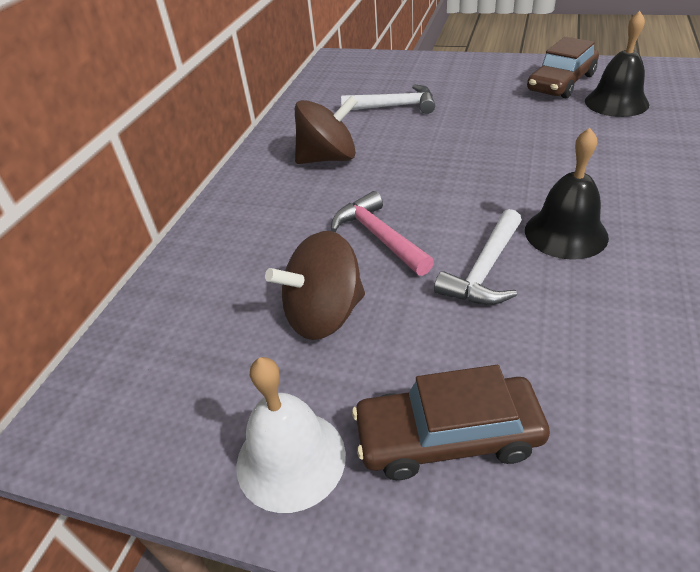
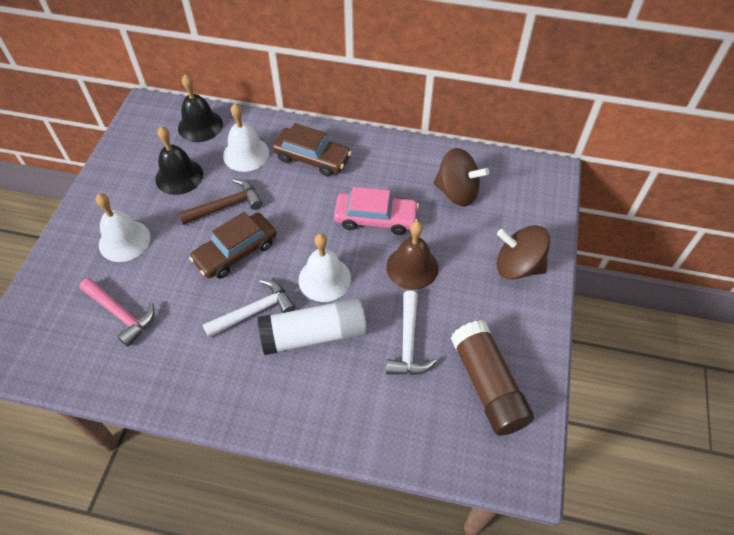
brown bell: none = 0 -> [386,221,438,290] = 1
brown glue stick: none = 0 -> [451,320,534,435] = 1
brown hammer: none = 0 -> [178,179,263,225] = 1
pink car: none = 0 -> [334,187,419,235] = 1
white bell: [236,357,346,513] = 1 -> [96,193,150,262] [223,103,269,172] [298,233,351,302] = 3
white glue stick: none = 0 -> [257,297,367,355] = 1

